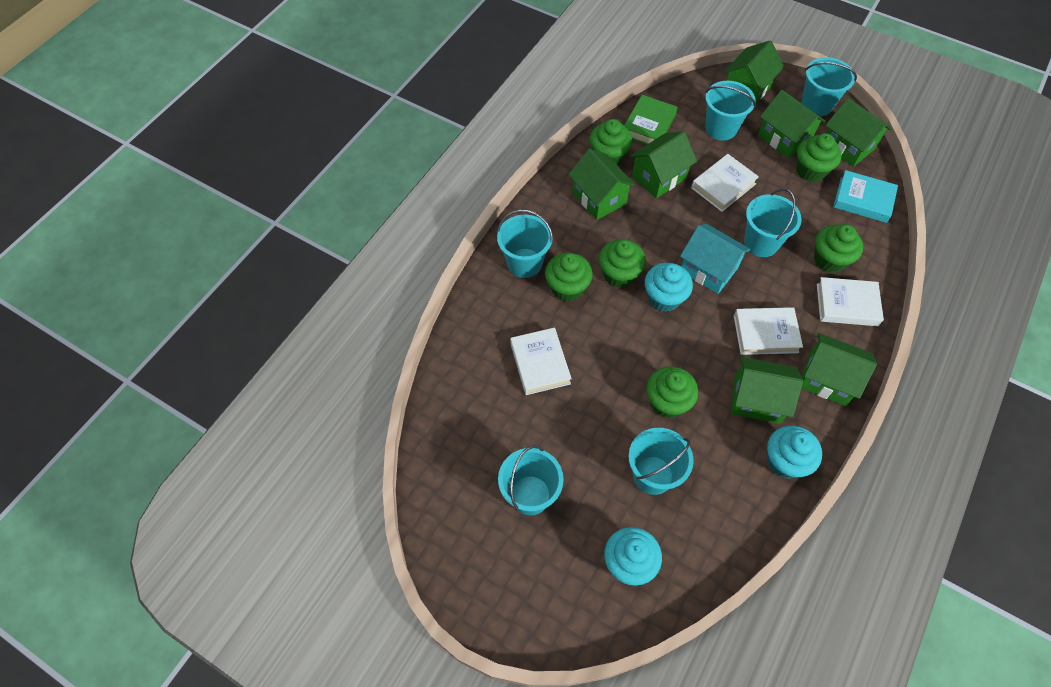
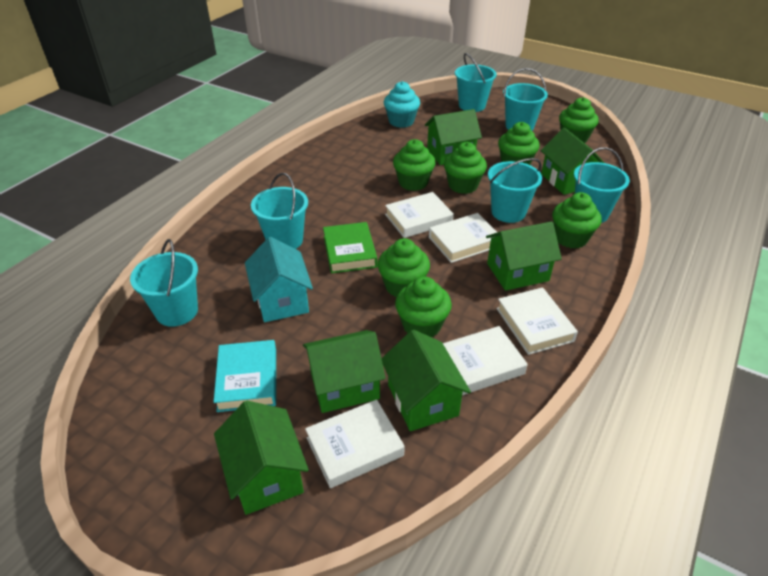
green cupcake: [545,253,593,302] [590,119,633,165] [599,239,646,288] [646,366,698,418] [796,133,842,182] [814,224,863,273] = 6 -> [378,238,430,297] [393,139,435,191] [395,276,452,337] [444,142,487,194] [498,122,540,165] [552,192,602,249] [559,97,599,143] = 7
green house: [568,149,635,220] [630,131,697,198] [724,40,784,103] [731,357,803,424] [758,90,825,158] [801,333,877,406] [825,98,891,167] = 7 -> [214,400,309,515] [303,330,386,413] [381,330,471,431] [425,109,482,165] [486,221,562,291] [541,128,605,195] = 6
turquoise cupcake: [604,527,662,586] [645,263,693,312] [767,426,822,479] = 3 -> [384,81,420,128] = 1
white book: [510,328,572,395] [691,154,759,212] [734,307,803,355] [817,277,884,326] = 4 -> [305,399,405,488] [385,192,454,238] [429,213,497,263] [443,326,528,395] [497,287,578,355] = 5

